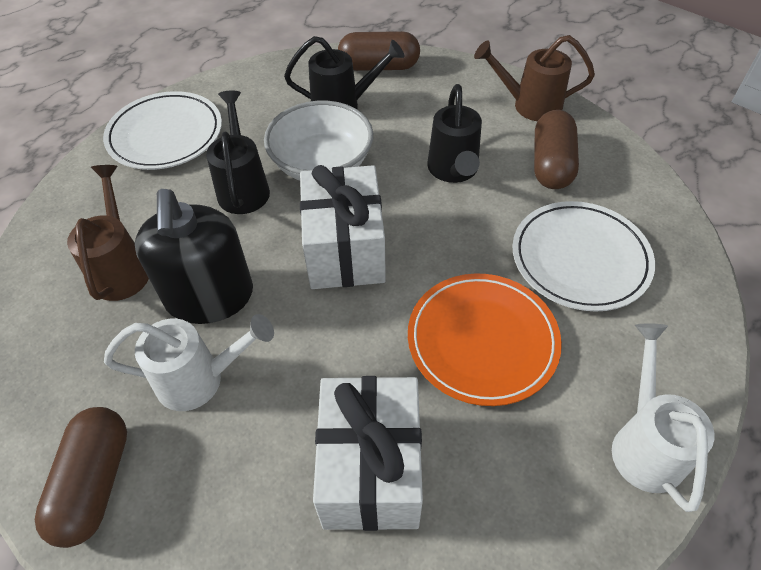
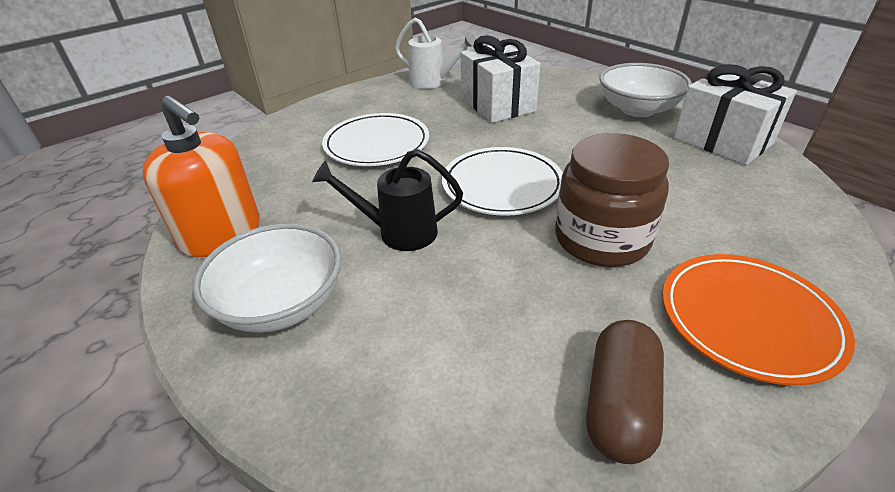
black soap dispenser: [135,189,253,324] = 1 -> none = 0
black watering can: [206,91,270,214] [284,36,405,109] [427,84,482,183] = 3 -> [312,149,463,251] = 1
brown capsule: [35,407,127,548] [338,31,420,71] [534,110,579,189] = 3 -> [586,320,664,464] = 1
brown jar: none = 0 -> [555,133,669,267] = 1
brown watering can: [67,165,149,301] [474,35,595,121] = 2 -> none = 0
orange soap dispenser: none = 0 -> [143,96,260,257] = 1
white bowl: [264,101,373,181] = 1 -> [193,223,341,333] [599,63,692,117] = 2
white watering can: [104,314,274,411] [612,324,714,512] = 2 -> [395,18,476,89] = 1

